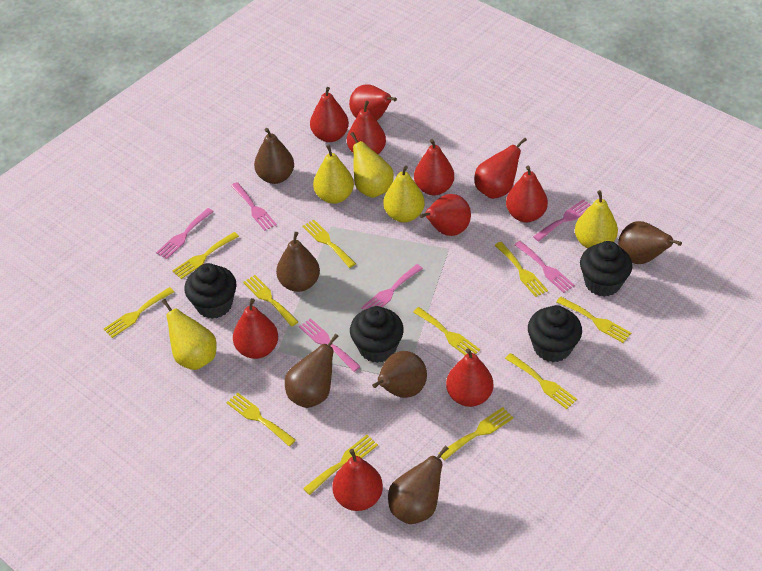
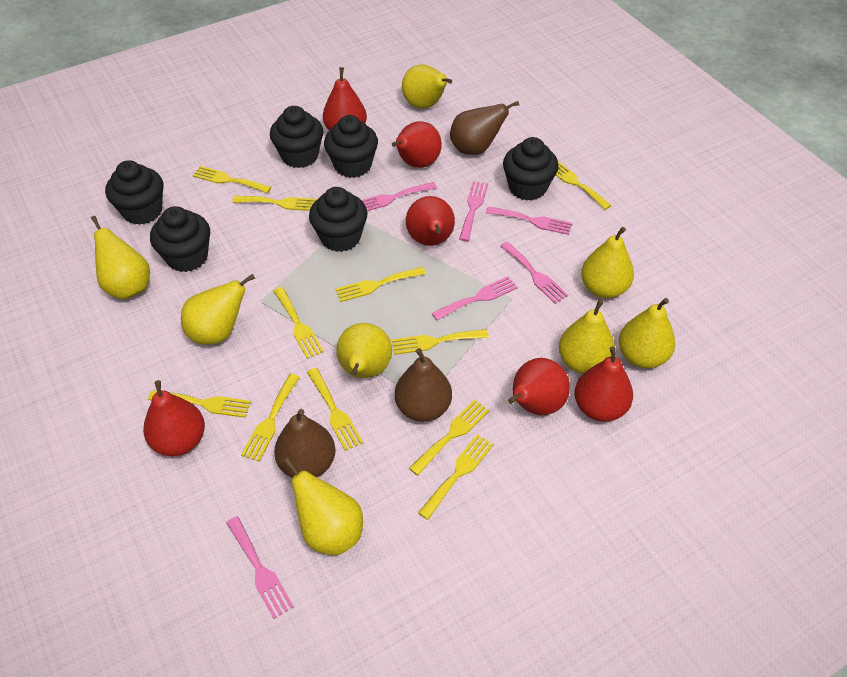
black cupcake: [184,263,237,319] [350,306,404,363] [528,305,582,362] [580,241,632,297] = 4 -> [105,160,164,225] [150,206,210,272] [270,106,324,168] [309,187,368,252] [324,115,378,178] [503,137,559,201] = 6
brown pear: [254,128,294,184] [276,232,320,292] [285,334,339,408] [372,351,427,398] [388,446,449,524] [618,221,682,264] = 6 -> [274,409,336,478] [395,348,452,422] [450,101,519,155] = 3
red pear: [233,298,278,359] [310,87,349,142] [332,449,383,511] [347,101,386,154] [349,84,397,120] [414,139,454,195] [420,194,471,236] [446,348,493,407] [475,137,527,199] [506,166,548,222] = 10 -> [143,380,205,456] [323,67,367,131] [392,121,442,168] [406,196,455,246] [508,358,570,415] [574,347,633,422] = 6
yellow pear: [162,299,217,370] [313,145,354,204] [350,132,394,198] [383,166,425,222] [575,190,618,249] = 5 -> [91,216,150,300] [181,274,255,345] [284,458,363,555] [336,323,392,378] [402,64,452,109] [559,300,615,374] [581,227,634,298] [619,298,675,368] = 8

